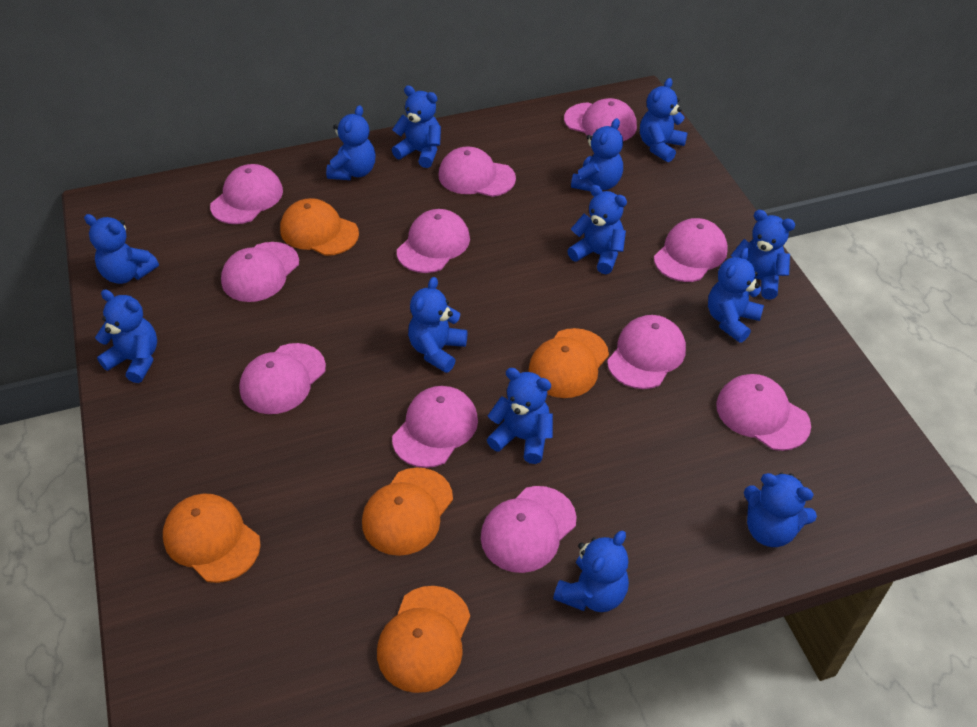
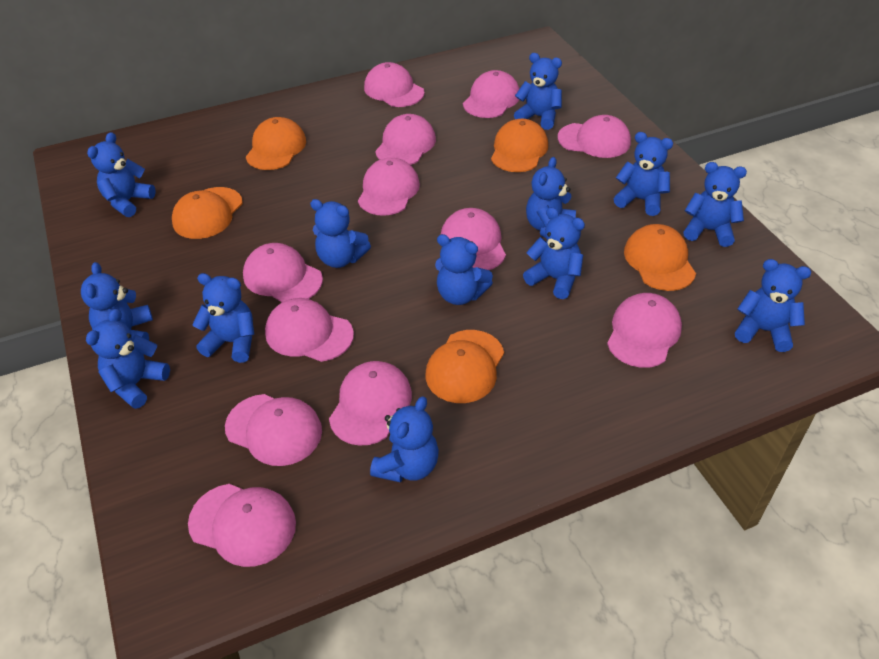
pink cap: [210,164,283,224] [221,242,299,302] [239,343,326,414] [392,386,478,468] [397,209,470,273] [439,147,516,197] [481,486,577,573] [564,98,637,141] [607,315,686,389] [654,218,728,282] [716,374,811,451] = 11 -> [188,484,296,567] [225,394,322,466] [243,243,323,302] [265,298,354,362] [329,361,412,446] [358,158,420,216] [364,62,425,107] [375,114,436,165] [441,208,506,270] [463,70,520,118] [558,115,631,158] [607,293,682,368] = 12

